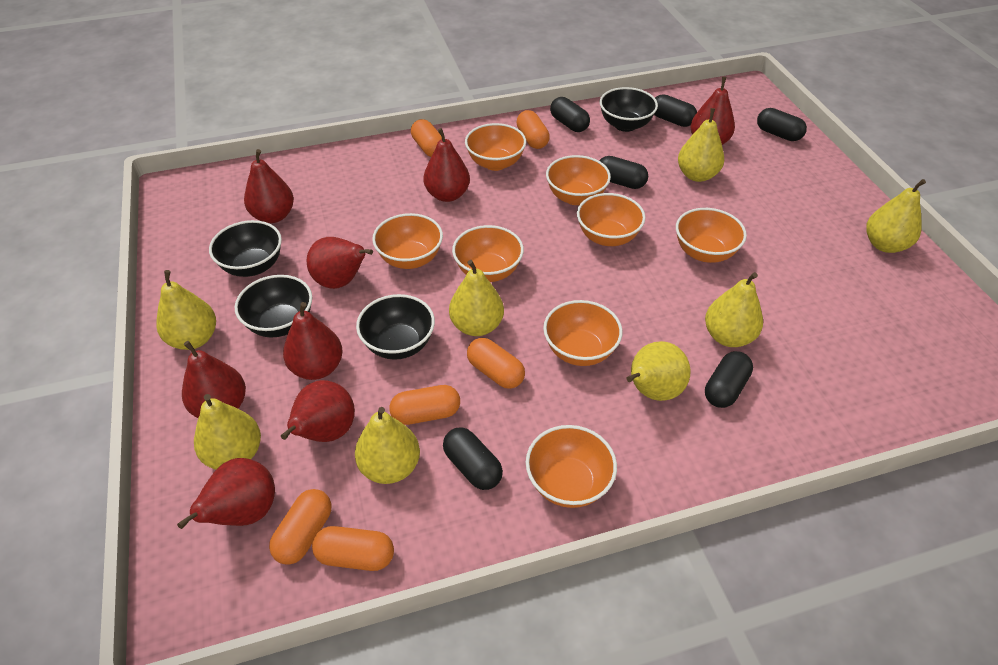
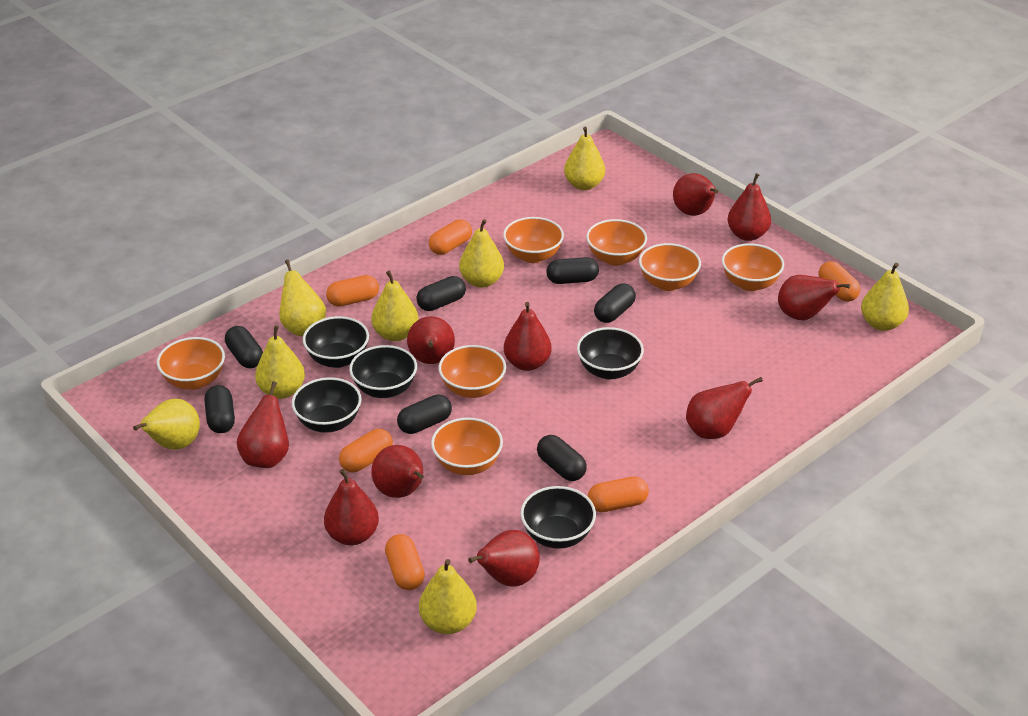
black bowl: [209,220,282,277] [235,275,312,337] [356,294,435,360] [600,87,658,132] = 4 -> [292,377,361,433] [303,316,369,368] [349,345,417,398] [520,486,596,549] [577,327,644,379] = 5
black capsule: [443,427,503,490] [550,97,590,132] [599,156,648,189] [654,94,697,127] [705,351,753,408] [757,108,807,141] = 6 -> [204,385,235,433] [225,326,263,368] [397,394,452,434] [416,276,466,311] [537,435,587,481] [547,257,599,284] [594,284,636,323] = 7
orange bowl: [372,213,443,269] [452,225,524,282] [465,123,526,171] [526,425,617,508] [543,300,623,366] [546,155,611,205] [577,193,645,246] [676,208,747,263] = 8 -> [157,337,225,390] [431,418,503,475] [438,345,506,398] [503,217,564,263] [586,219,647,266] [639,243,701,291] [722,243,784,291] = 7
red pear: [177,458,275,529] [182,341,246,418] [244,149,294,223] [281,380,355,442] [283,302,343,380] [306,237,373,289] [423,128,470,202] [690,77,735,145] = 8 -> [236,381,289,468] [324,469,379,545] [371,445,424,498] [407,316,455,364] [468,530,540,587] [504,302,552,371] [673,173,718,216] [686,377,763,439] [728,173,771,241] [778,275,850,320] = 10

